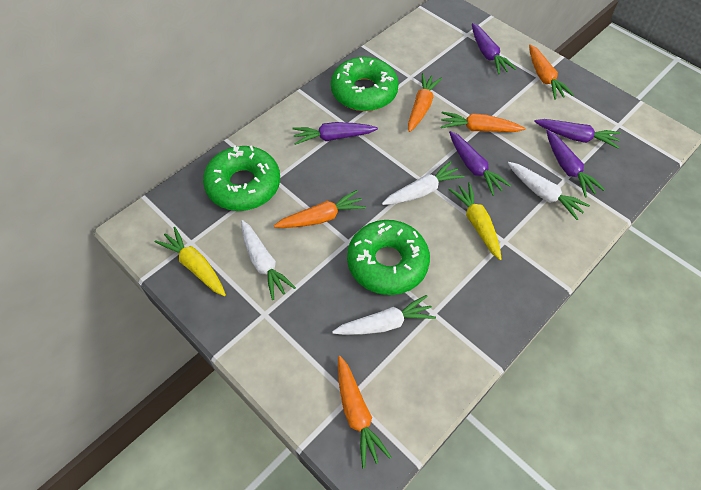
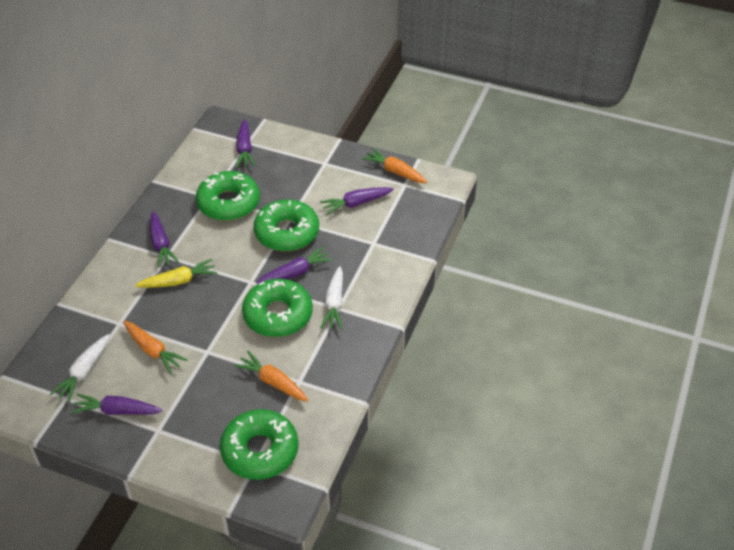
green donut: [203,145,280,211] [331,57,399,111] [347,220,430,295] = 3 -> [196,171,260,221] [220,409,299,480] [242,279,313,337] [254,199,319,251] = 4
orange carrot: [274,190,366,228] [338,356,391,469] [408,73,442,132] [441,112,525,132] [529,44,574,100] = 5 -> [124,321,188,374] [234,351,309,402] [362,148,427,183] = 3
white carrot: [241,220,296,300] [332,295,436,335] [382,161,464,205] [508,162,590,220] = 4 -> [50,334,110,402] [320,266,343,330] = 2
yellow carrot: [155,227,226,296] [449,182,501,260] = 2 -> [135,259,217,288] = 1

